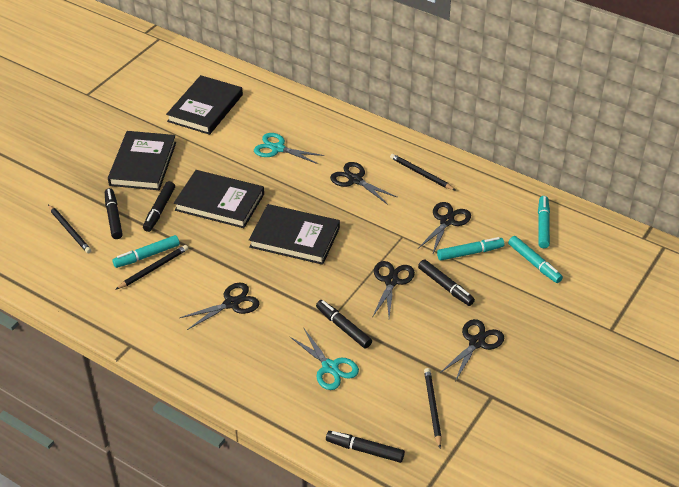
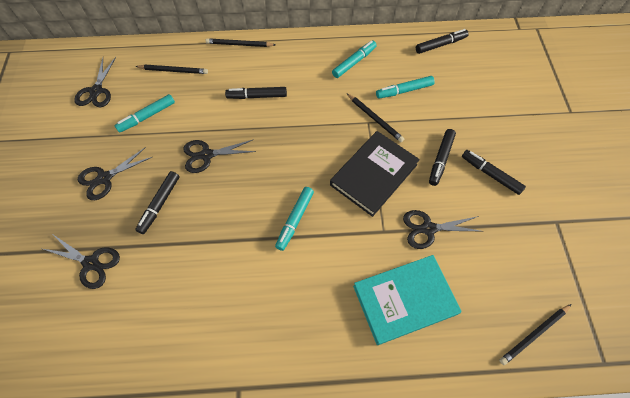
black book: [108,131,176,190] [166,75,243,135] [174,170,264,228] [249,204,340,265] = 4 -> [330,131,420,217] = 1
turquoise book: none = 0 -> [353,255,462,345] = 1
turquoise scissors: [254,133,324,164] [290,329,359,390] = 2 -> none = 0

